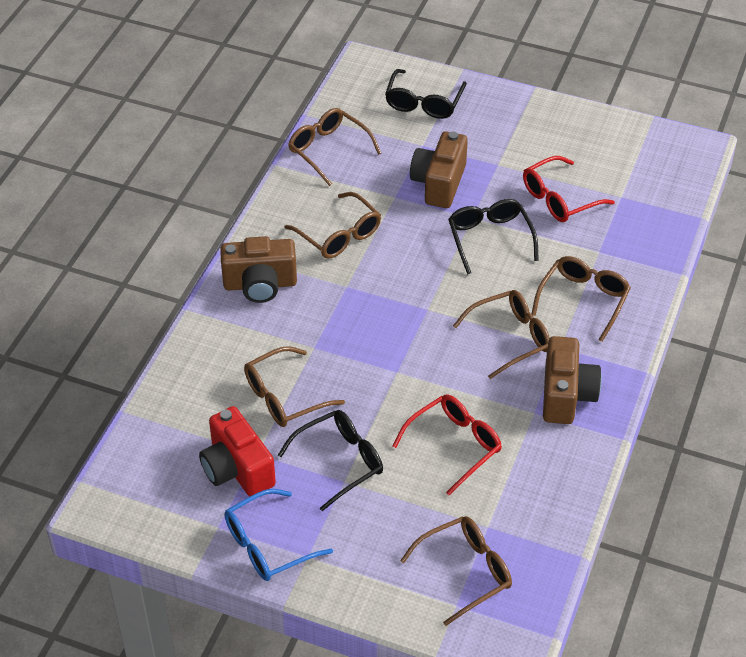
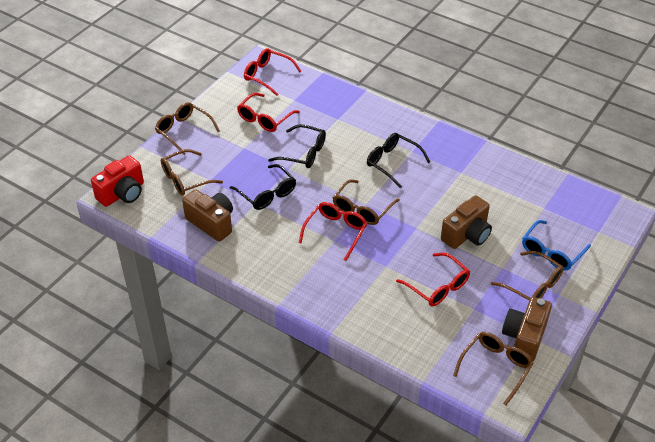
brown glasses: [244,346,345,427] [284,192,381,259] [288,108,381,186] [400,516,512,626] [453,290,550,379] [532,256,631,342] = 6 -> [155,102,220,155] [161,149,223,196] [333,179,400,225] [453,332,534,405] [491,251,564,300] = 5
red glasses: [392,395,502,496] [523,156,615,222] = 2 -> [237,93,300,132] [244,48,301,96] [299,202,367,261] [396,253,470,306] = 4

